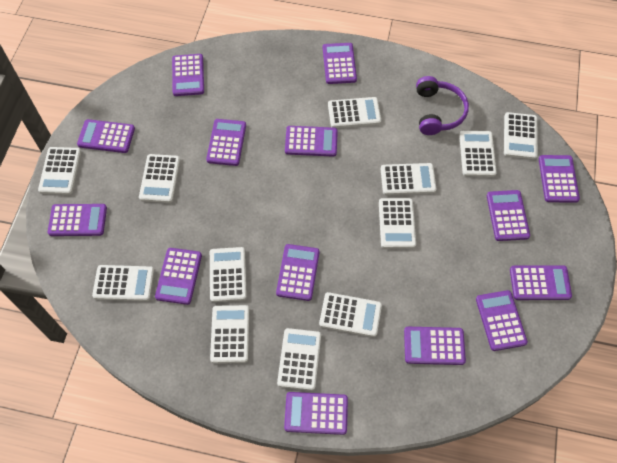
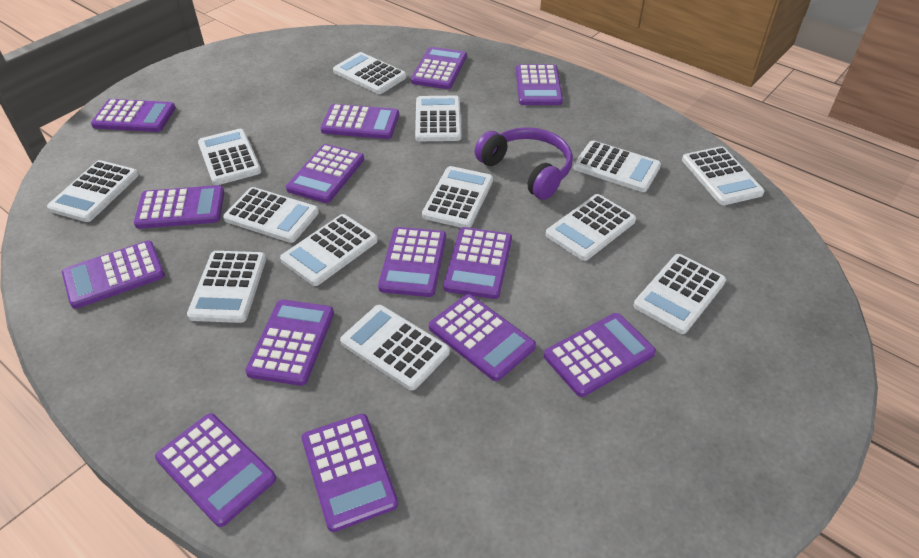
white calculator: [38,147,81,195] [92,265,154,301] [139,154,180,203] [210,247,247,302] [210,305,249,363] [277,328,321,391] [319,292,382,337] [328,97,381,128] [379,198,416,248] [380,163,436,195] [459,131,497,177] [504,112,538,159] = 12 -> [47,160,139,222] [187,251,266,323] [198,129,261,185] [223,187,319,243] [280,214,378,286] [333,52,407,94] [340,305,450,390] [415,96,461,141] [422,166,493,228] [546,194,636,261] [573,141,661,192] [633,254,726,334] [682,146,765,205] = 13

